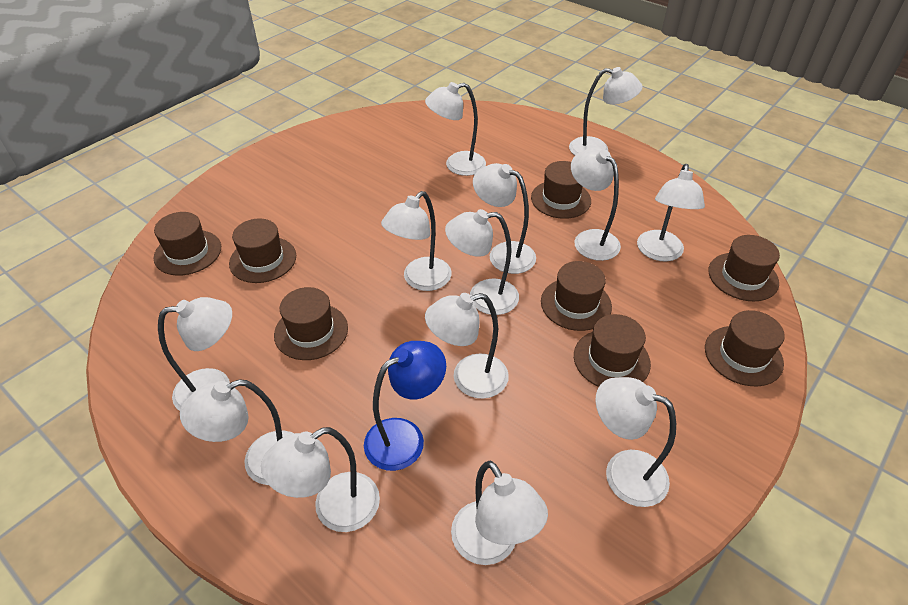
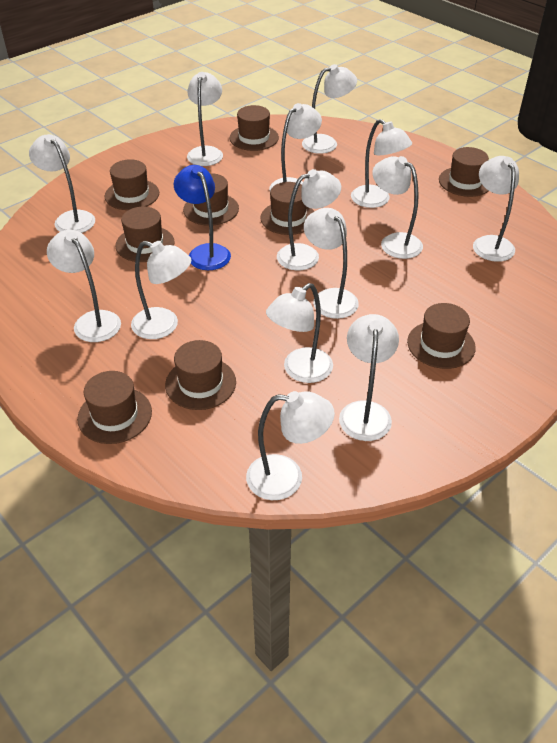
brown hat: [153,212,221,275] [229,218,296,283] [274,287,348,360] [531,161,591,219] [541,261,612,331] [574,314,651,387] [705,310,785,386] [708,235,780,301] = 8 -> [77,371,152,444] [105,159,159,210] [115,207,175,262] [165,340,236,410] [183,173,239,226] [229,105,279,151] [260,182,314,235] [407,303,476,369] [439,147,489,197] = 9
white lamp: [158,297,232,411] [180,379,294,485] [261,427,380,532] [381,191,452,291] [425,82,486,176] [425,293,509,399] [445,209,519,315] [451,461,548,565] [473,163,536,274] [569,67,643,155] [571,148,621,261] [595,377,676,507] [637,164,705,261] = 13 -> [29,134,95,233] [47,230,121,342] [131,241,191,339] [187,72,223,166] [246,391,335,500] [266,283,333,383] [269,103,322,190] [277,169,341,271] [302,64,357,154] [304,208,359,319] [339,314,399,441] [351,119,412,208] [372,156,423,259] [473,156,519,262] = 14

